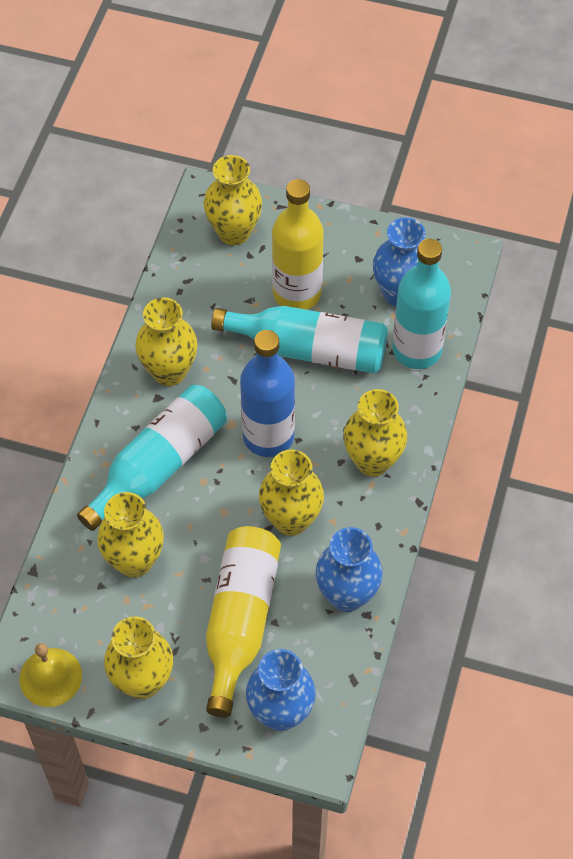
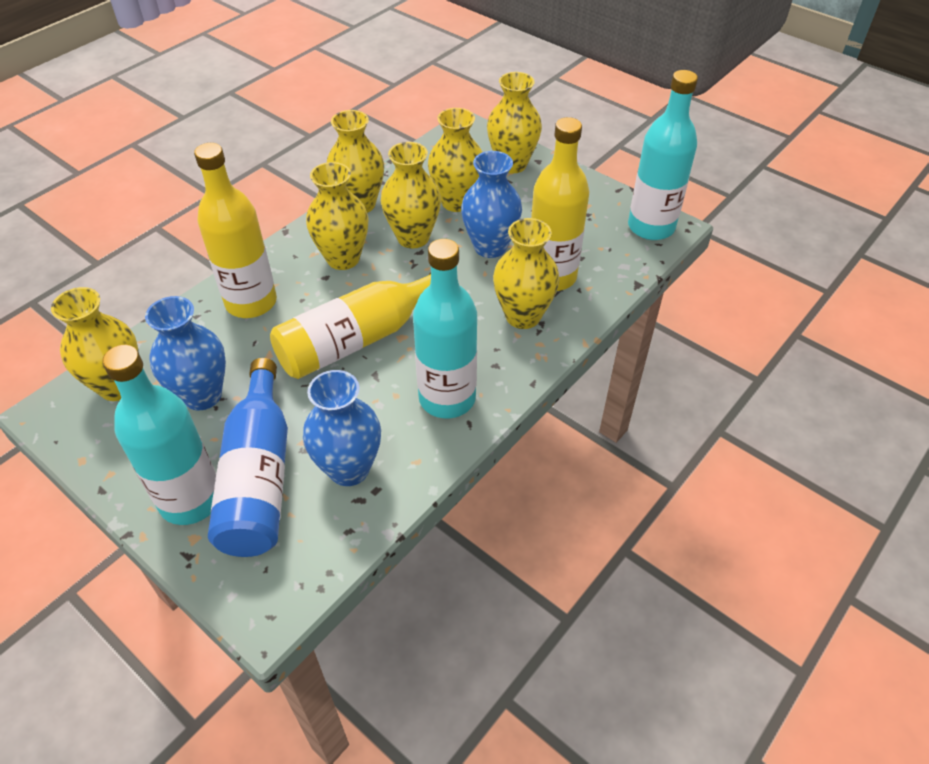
yellow bell: [20,643,82,707] = 1 -> none = 0
yellow bottle: [206,526,281,717] [272,179,324,310] = 2 -> [194,143,277,318] [270,272,431,379] [531,117,589,291] = 3
yellow vase: [97,492,164,578] [104,616,173,699] [135,297,198,386] [203,155,262,245] [259,449,324,536] [343,389,407,477] = 6 -> [51,287,139,401] [306,162,369,270] [327,110,384,213] [381,142,441,248] [428,108,483,212] [487,72,542,173] [493,218,560,329] = 7

